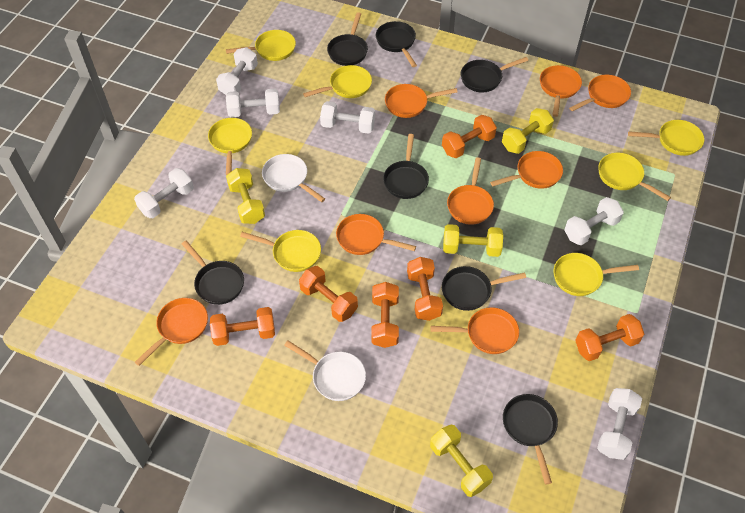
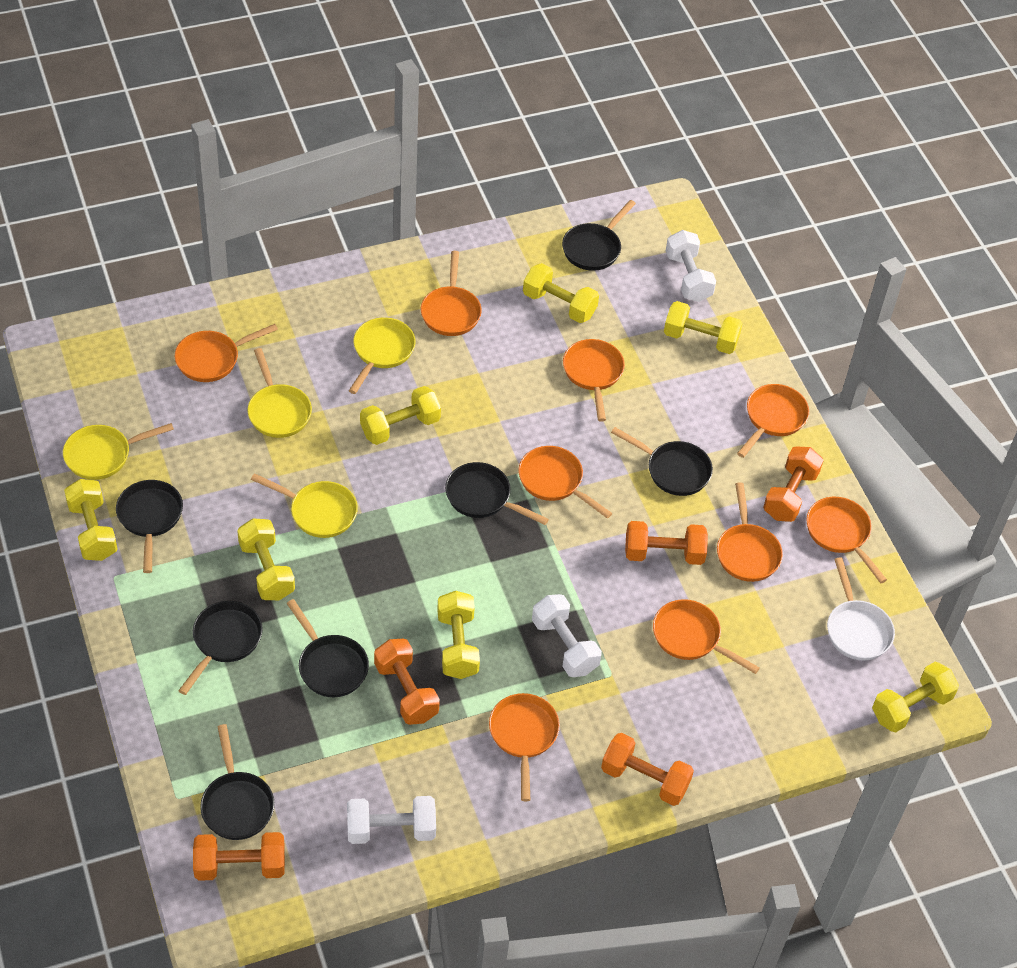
orange dumbbell: [210,307,275,346] [299,266,358,322] [371,282,399,348] [407,257,443,321] [442,115,497,158] [575,314,644,361] = 6 -> [193,832,285,881] [374,639,440,725] [601,733,694,806] [625,521,708,565] [763,447,824,522] = 5
orange pan: [135,298,208,366] [336,214,416,255] [385,84,458,118] [431,307,519,354] [447,157,494,225] [490,151,563,189] [540,65,582,117] [569,75,631,112] = 8 -> [175,324,278,382] [421,251,482,336] [489,693,560,801] [519,446,612,518] [563,339,625,422] [653,599,760,674] [717,482,783,582] [737,384,809,458] [806,497,887,583] = 9
white dumbbell: [134,168,194,218] [216,47,258,95] [226,89,280,117] [320,101,375,134] [564,197,624,245] [597,388,642,460] = 6 -> [347,796,436,844] [532,594,602,677] [666,230,716,302] = 3
white pan: [262,154,325,202] [284,341,366,401] = 2 -> [827,557,895,661] = 1
yellow dumbbell: [226,168,265,224] [430,425,493,497] [443,224,503,257] [502,108,554,154] = 4 -> [64,479,118,561] [237,519,295,600] [360,386,441,445] [437,591,480,679] [523,263,599,323] [664,301,743,354] [872,662,959,732] = 7
yellow pan: [208,118,252,175] [226,30,296,61] [240,230,321,272] [303,65,372,98] [553,253,639,296] [598,153,671,201] [628,120,704,156] = 7 -> [63,423,174,480] [248,348,312,438] [251,473,358,538] [349,318,415,394] = 4

